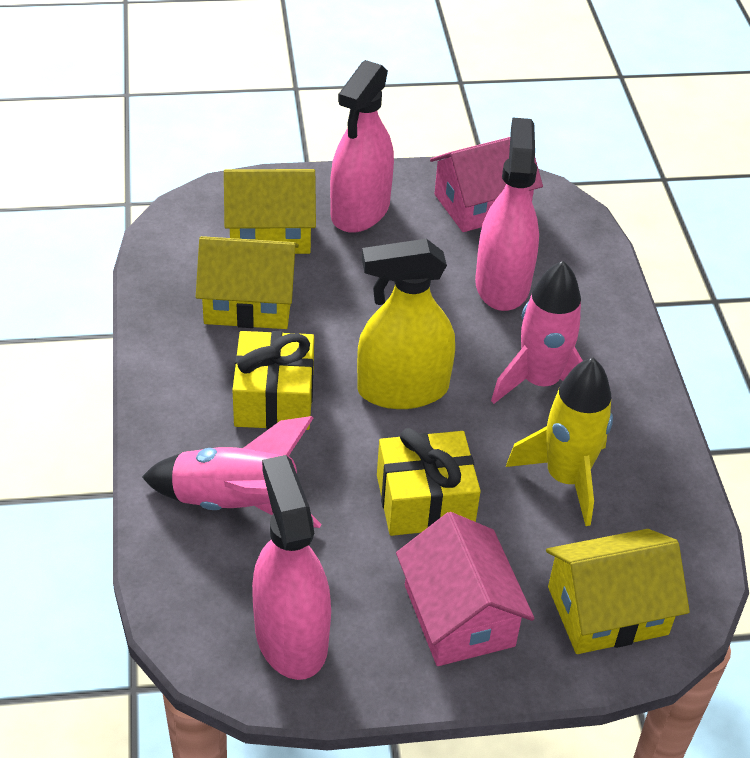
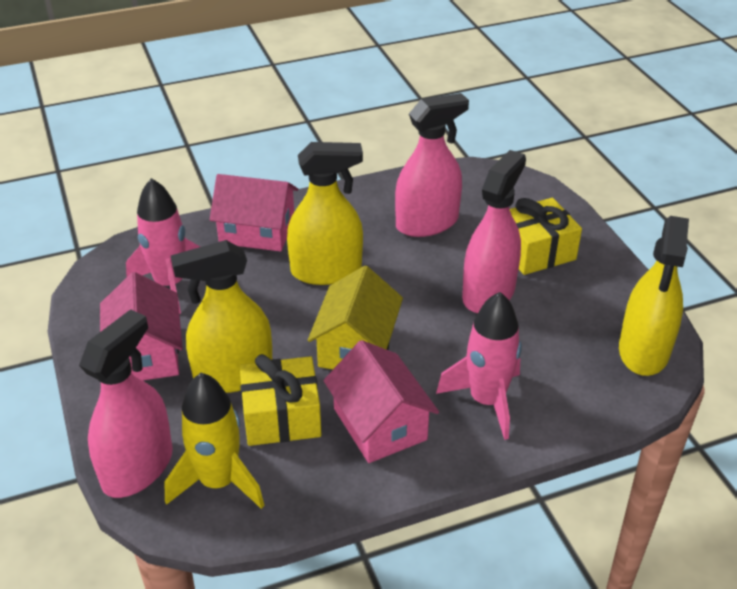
pink house: [396,512,535,666] [430,137,543,232] = 2 -> [100,272,183,381] [210,174,298,251] [323,340,439,463] = 3
yellow house: [196,236,299,329] [224,169,316,254] [546,529,690,654] = 3 -> [308,266,403,369] = 1
yellow spray bottle: [357,239,455,409] = 1 -> [171,240,272,393] [287,142,363,285] [619,216,689,376] = 3

